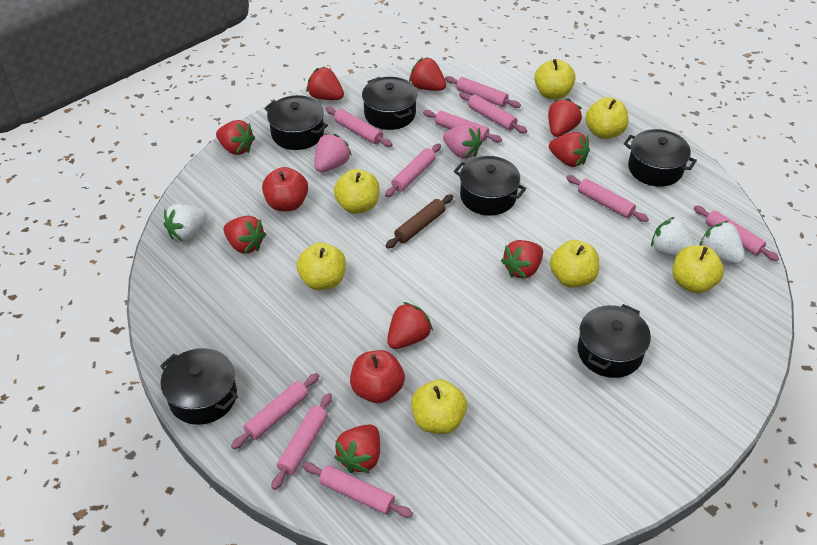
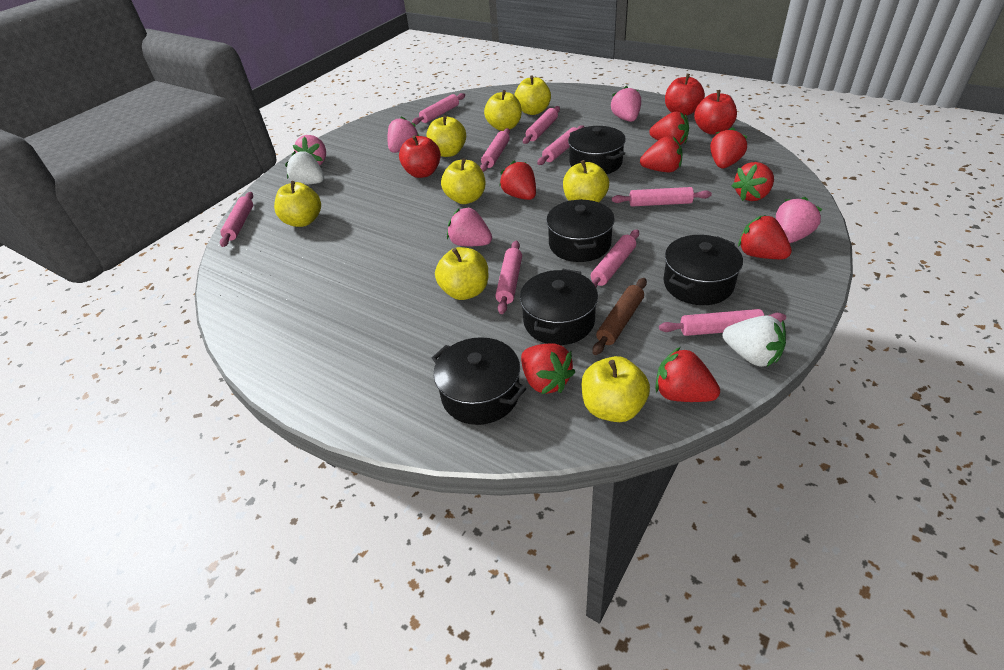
black pot: [160,348,238,425] [264,95,328,150] [362,77,417,130] [454,156,526,215] [578,304,651,378] [624,129,697,187] = 6 -> [432,337,526,425] [520,269,598,345] [546,199,615,262] [568,126,626,174] [663,235,743,305] = 5
pink rolling pin: [231,373,319,449] [271,393,332,490] [303,462,413,518] [325,107,393,147] [385,143,441,197] [423,110,502,143] [445,76,521,108] [459,92,527,134] [566,175,649,222] [694,205,779,261] = 10 -> [220,192,253,247] [412,93,465,125] [480,128,510,172] [495,241,522,314] [523,106,560,144] [537,125,584,165] [591,229,639,288] [612,187,712,207] [659,309,786,336] = 9
pink strawberry: [314,134,352,172] [443,124,482,159] = 2 -> [293,135,326,165] [387,116,419,153] [447,207,492,246] [611,86,641,122] [776,197,822,243] = 5
red apple: [262,167,308,211] [350,350,405,403] = 2 -> [399,135,441,178] [665,74,705,115] [694,90,737,135] = 3
red strawberry: [216,120,255,155] [224,216,266,254] [306,67,344,100] [334,425,380,473] [387,302,433,349] [409,57,446,91] [501,240,543,279] [548,99,582,137] [549,132,590,167] = 9 -> [499,160,536,200] [521,343,575,394] [640,136,683,172] [649,111,689,145] [655,347,720,402] [710,127,748,168] [732,162,774,201] [738,215,792,259] = 8
white strawberry: [164,204,207,241] [651,217,695,257] [700,221,745,264] = 3 -> [285,151,324,185] [723,316,786,367] = 2
yellow apple: [297,242,346,290] [334,169,380,214] [411,379,467,434] [534,59,576,99] [550,240,599,288] [585,97,629,139] [673,245,724,293] = 7 -> [274,181,321,227] [427,115,466,157] [435,247,488,300] [441,159,485,204] [484,90,522,131] [515,75,551,115] [563,160,609,202] [582,356,650,422] = 8

